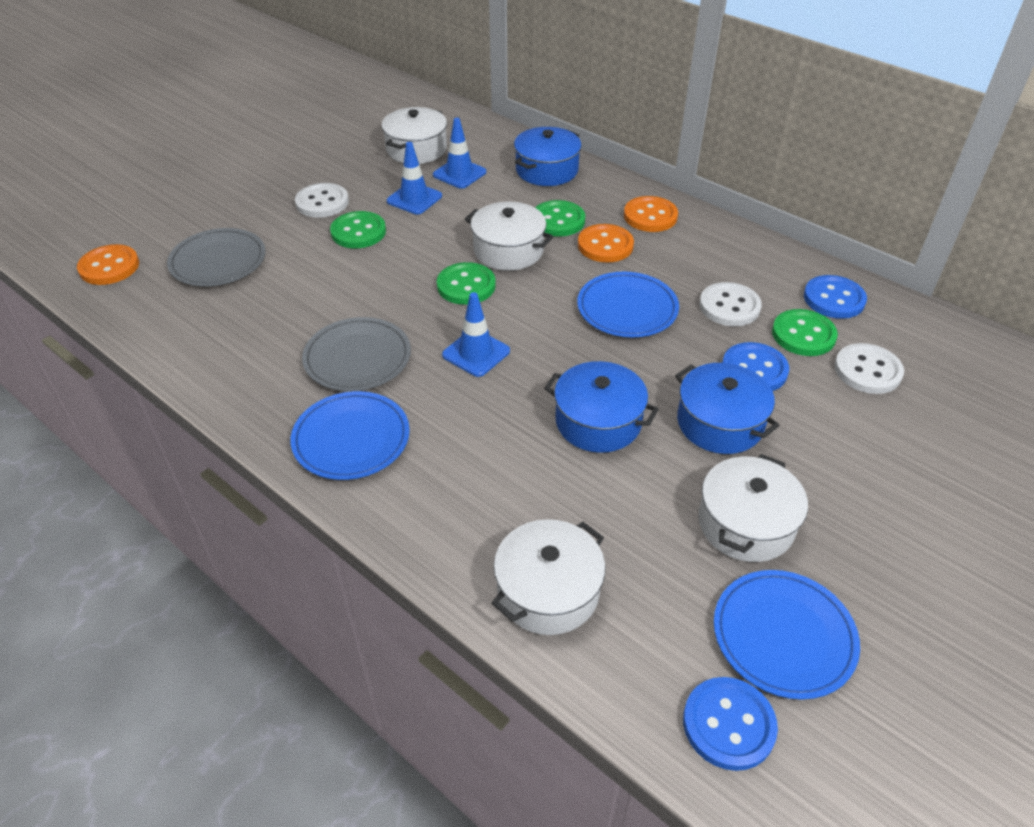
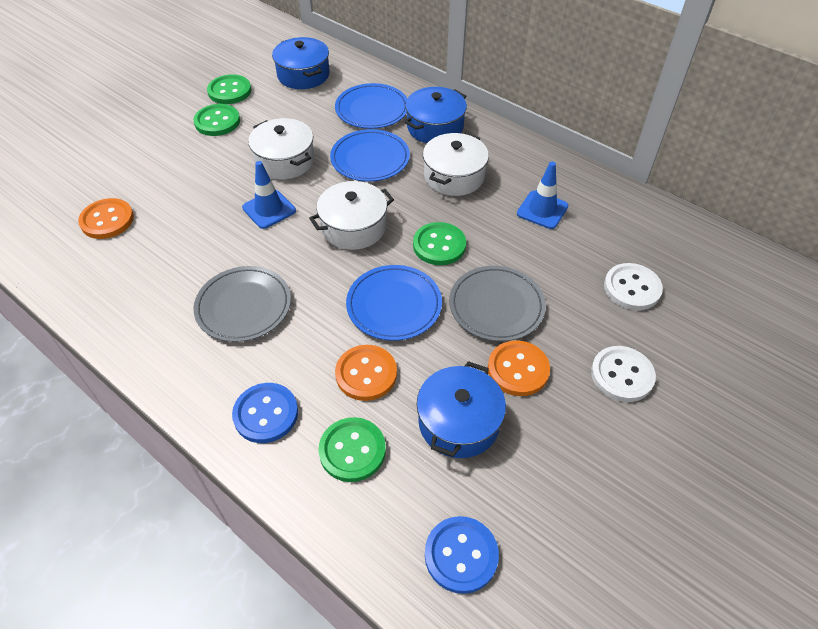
blue button: [683,677,778,771] [722,342,789,391] [804,275,867,319] = 3 -> [232,383,298,443] [425,516,499,594] = 2
blue traffic cone: [387,142,442,214] [433,118,486,189] [442,292,510,377] = 3 -> [242,161,296,229] [517,162,568,229] = 2
white button: [295,183,349,218] [699,282,762,326] [834,343,904,394] = 3 -> [591,346,656,402] [604,263,663,310] = 2
white pot: [381,107,447,164] [465,202,553,271] [491,519,605,635] [698,454,808,562] = 4 -> [248,118,314,179] [309,181,394,250] [423,133,489,196] = 3

